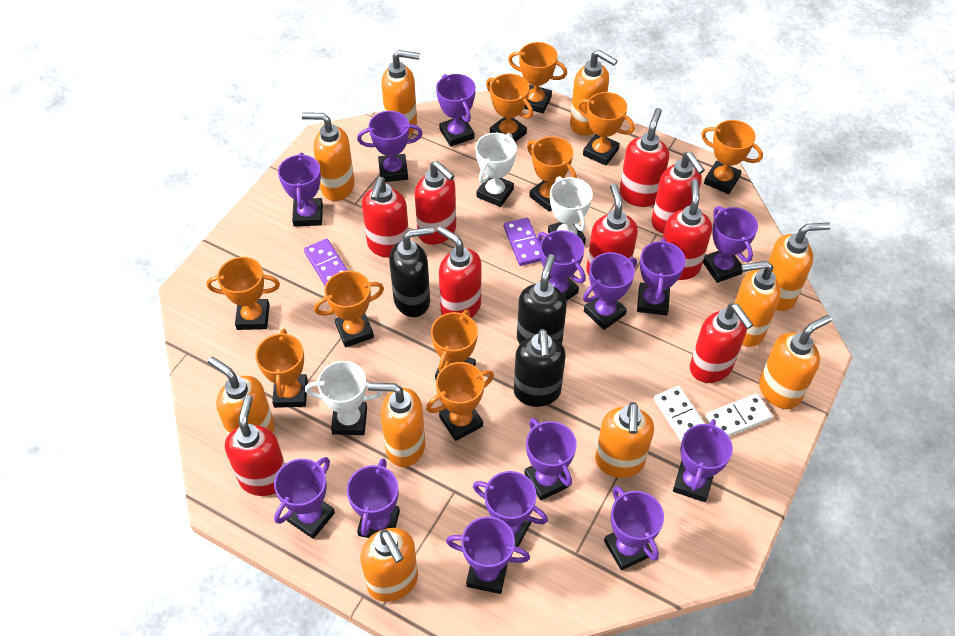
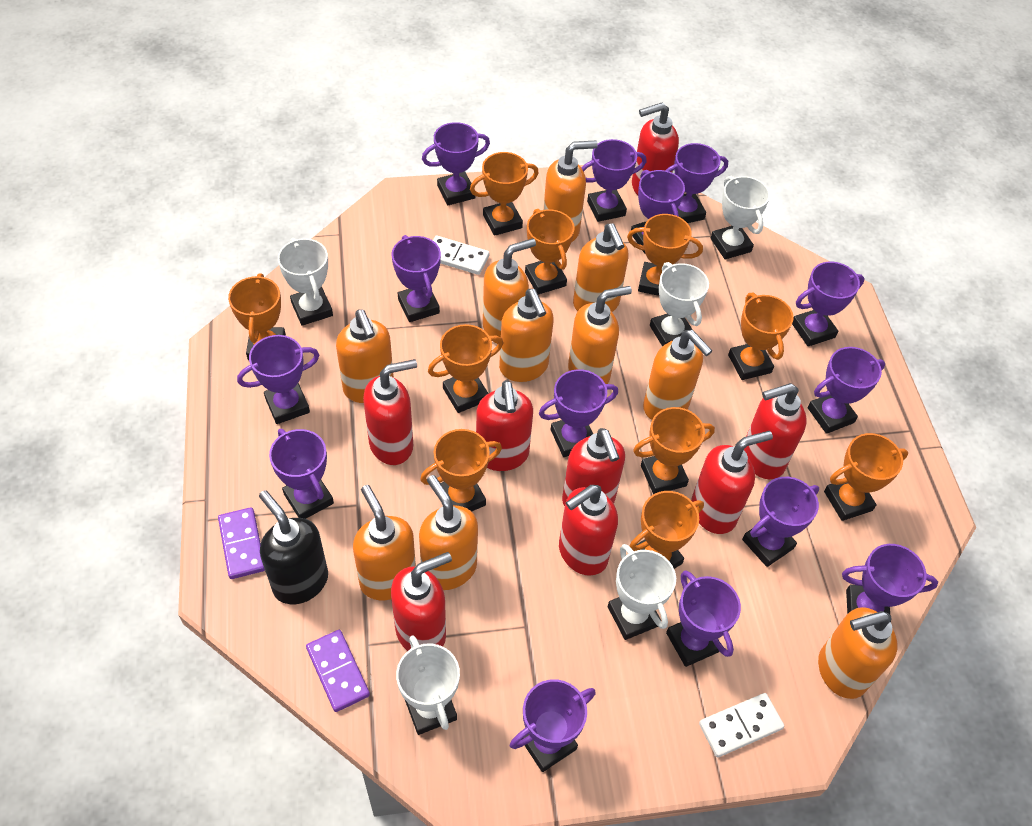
black soap dispenser: [389,227,434,317] [514,329,566,407] [517,254,567,344] = 3 -> [259,490,328,604] = 1
red soap dispenser: [225,395,285,496] [362,177,409,258] [415,161,456,245] [437,226,481,318] [586,183,638,275] [619,108,669,207] [651,152,705,234] [662,179,712,280] [690,303,753,383] = 9 -> [363,359,417,465] [391,552,452,651] [476,380,533,471] [559,485,618,576] [562,428,625,506] [632,102,679,195] [691,431,773,534] [744,383,807,479] = 8
white trophy: [305,361,383,435] [475,133,517,207] [548,176,593,245] = 3 -> [278,238,333,326] [396,635,460,735] [608,544,676,640] [650,262,709,347] [711,176,770,259] = 5

